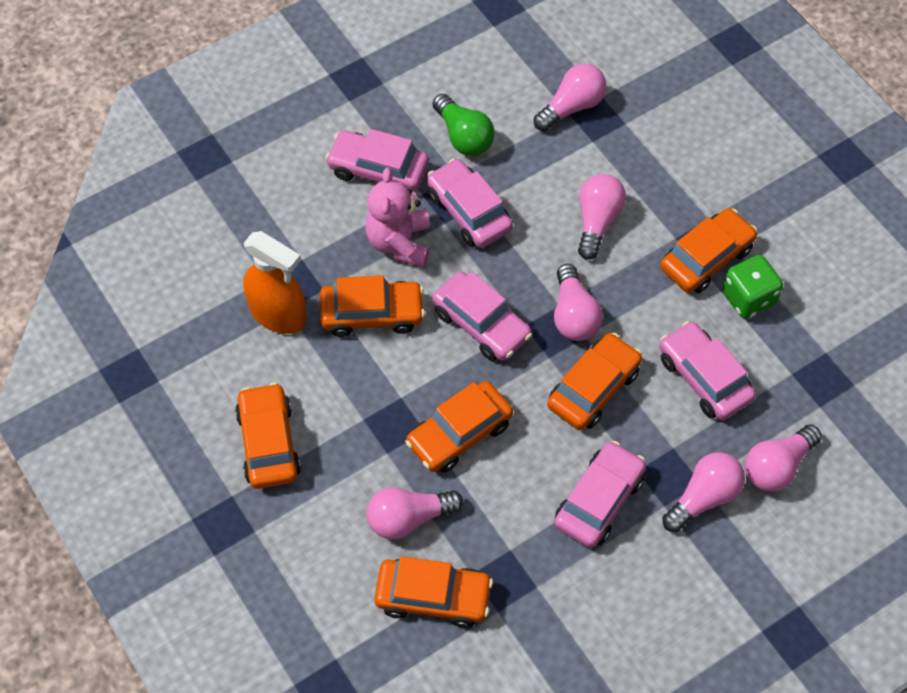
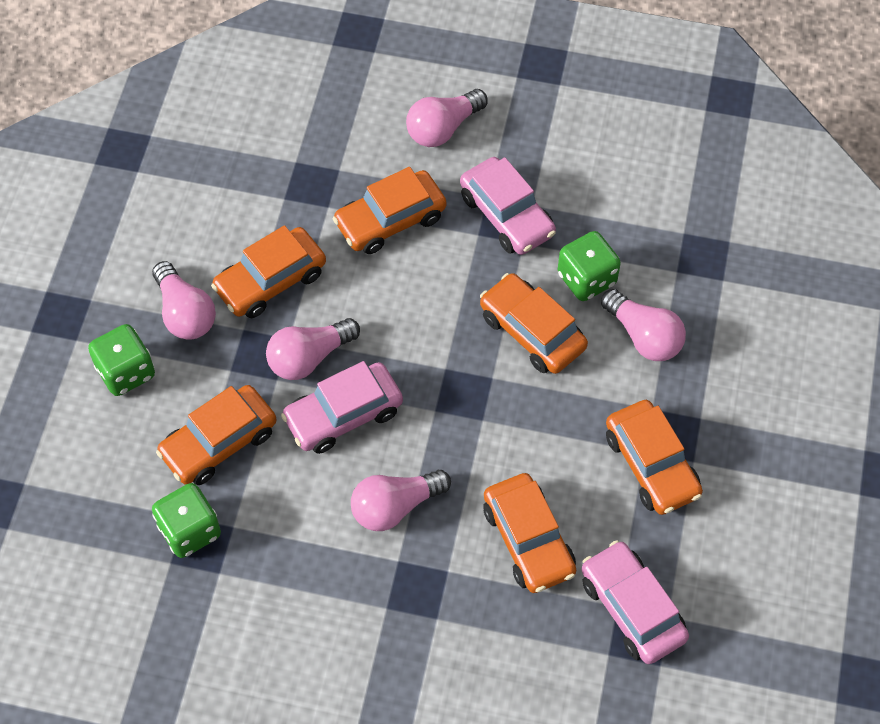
green dice: [722,255,783,319] = 1 -> [88,324,155,396] [152,483,221,558] [558,231,621,301] = 3
green light bulb: [432,94,494,156] = 1 -> none = 0
orange spray bottle: [243,231,307,334] = 1 -> none = 0
pink car: [325,129,429,191] [427,158,513,248] [432,271,532,361] [554,441,646,548] [659,321,756,420] = 5 -> [281,361,403,454] [460,157,556,255] [582,540,689,664] = 3
pink light bulb: [367,487,463,540] [534,64,606,131] [554,264,603,341] [578,174,626,260] [662,452,745,533] [745,424,822,492] = 6 -> [152,261,216,340] [266,318,360,380] [351,470,451,531] [406,89,488,147] [601,289,686,361] = 5
pink teddy bear: [365,168,430,267] = 1 -> none = 0

